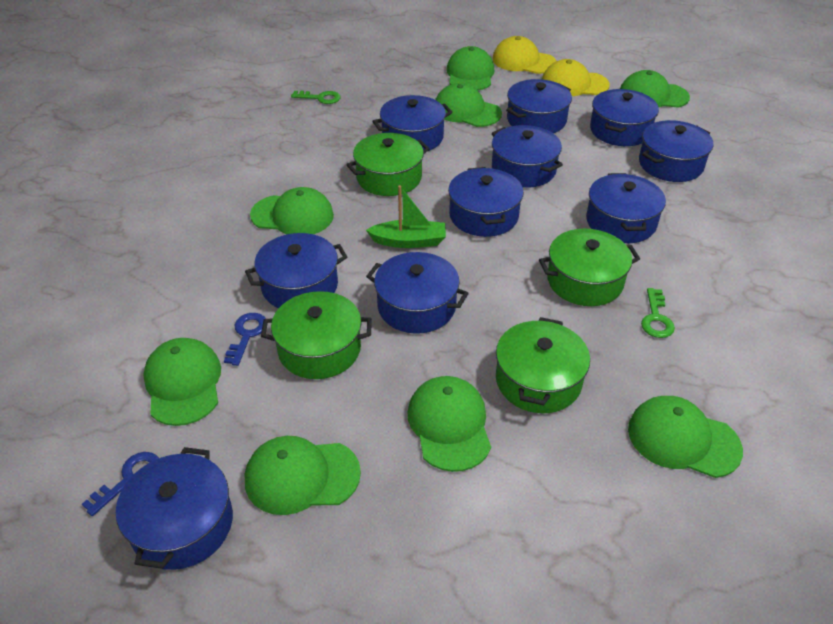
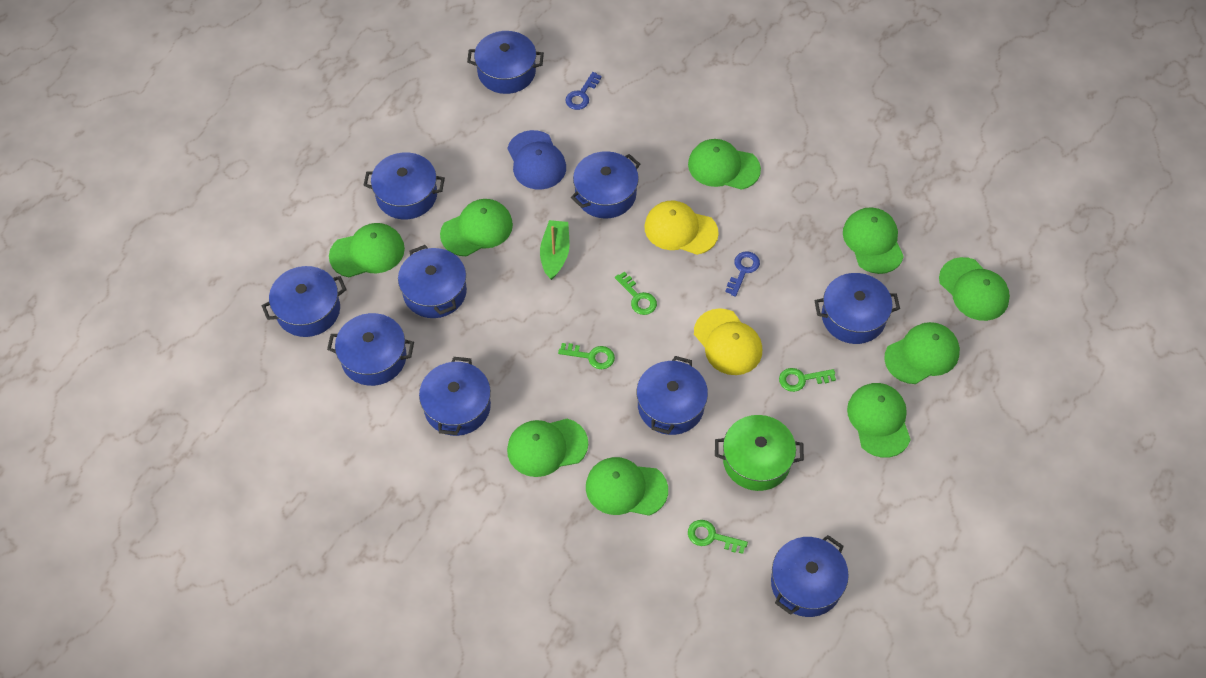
blue cap: none = 0 -> [507,130,566,190] = 1
green cap: [143,338,221,426] [245,436,361,515] [250,187,334,234] [408,376,491,472] [435,83,502,127] [446,46,494,91] [620,70,690,108] [628,396,743,478] = 8 -> [329,223,405,277] [440,199,513,256] [507,419,588,477] [586,457,668,516] [688,139,761,190] [843,207,904,274] [847,383,911,458] [884,322,960,384] [939,257,1010,321] = 9
green key: [291,91,340,104] [641,288,675,338] = 2 -> [558,343,615,369] [615,272,657,315] [688,520,748,554] [779,368,836,392] = 4
green pot: [261,291,372,379] [346,133,430,196] [496,317,590,413] [539,229,640,306] = 4 -> [715,415,804,491] = 1

